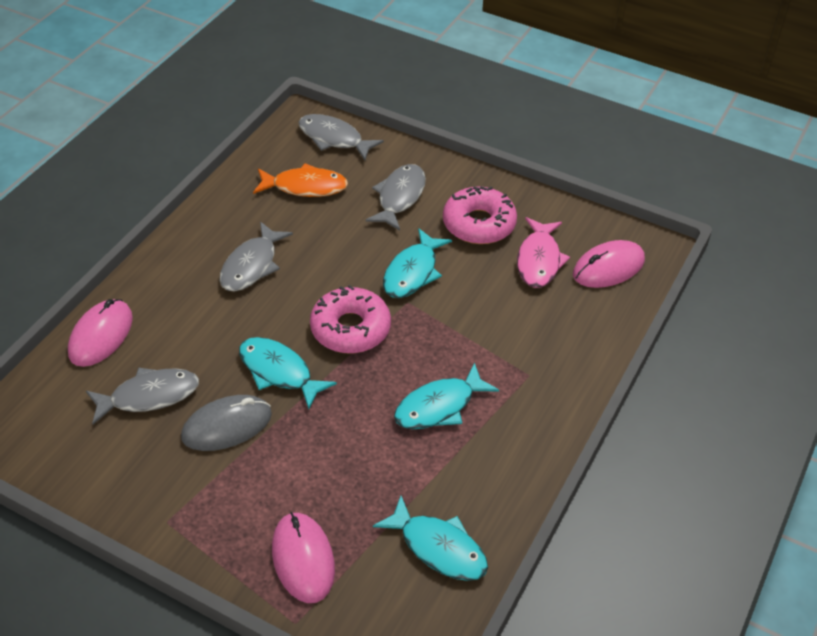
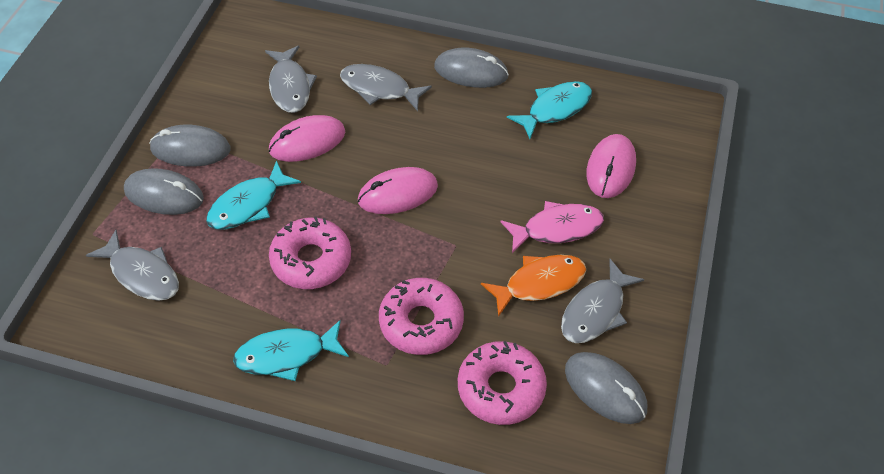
grey mouse: [181,395,272,451] = 1 -> [124,168,204,215] [150,125,231,167] [434,48,509,88] [565,352,647,424] = 4
pink donut: [310,285,391,353] [443,186,517,244] = 2 -> [269,217,351,289] [379,278,464,355] [458,341,547,425] = 3
turquoise fish: [239,337,337,409] [373,496,488,581] [383,228,452,298] [394,363,499,429] = 4 -> [206,160,301,230] [233,320,349,381] [507,81,592,139] = 3

